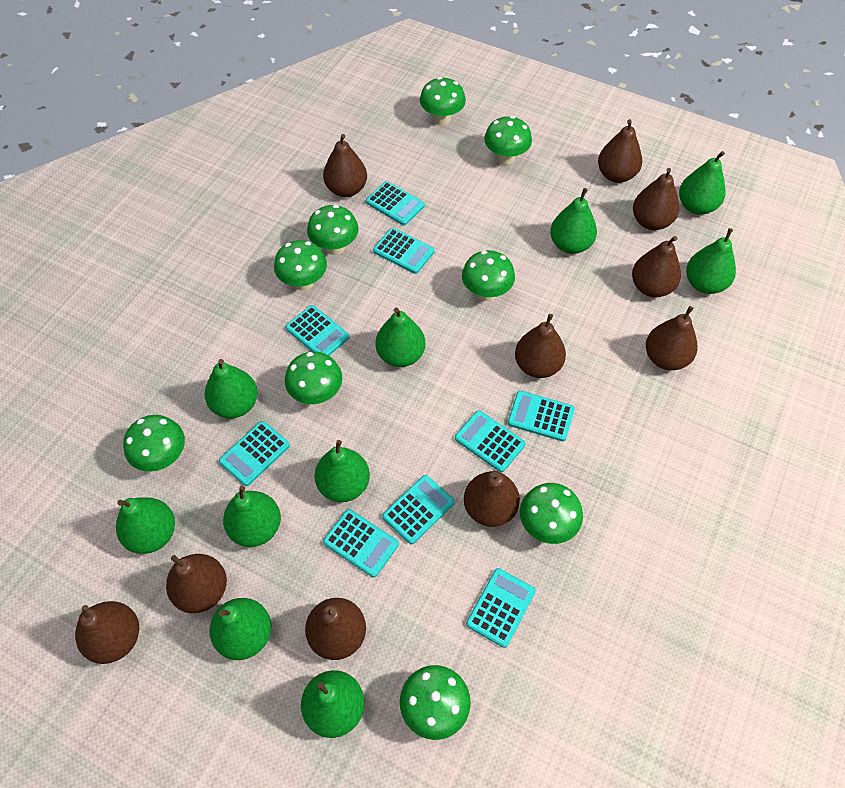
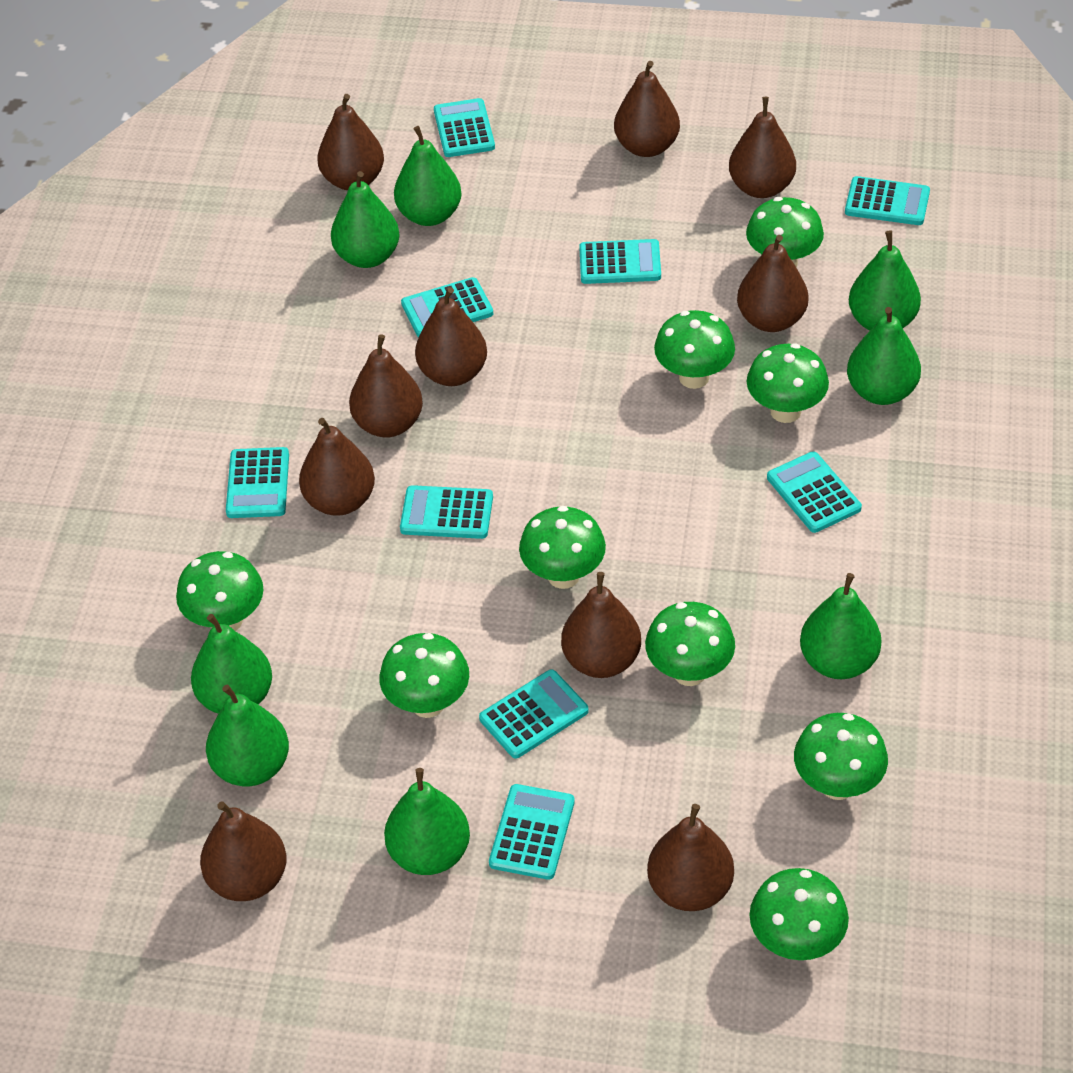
green pear: [116,497,175,554] [205,359,258,419] [209,598,271,660] [223,486,281,547] [301,670,364,738] [314,440,370,502] [375,308,425,367] [550,188,597,254] [679,151,725,215] [686,228,736,294] = 10 -> [191,614,272,714] [206,685,289,786] [331,171,399,268] [384,768,470,875] [394,126,461,226] [800,573,881,679] [847,307,921,405] [849,230,921,331] = 8

